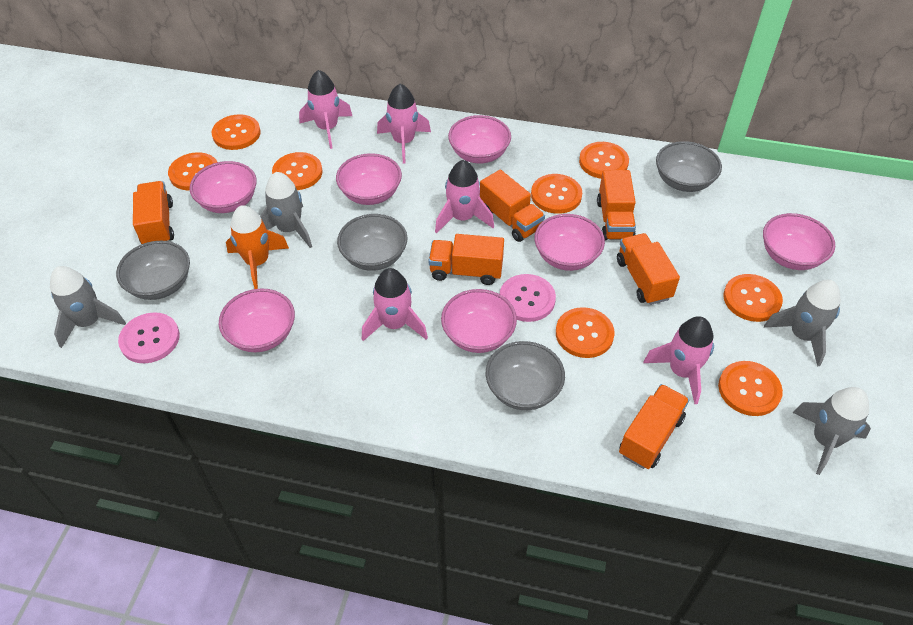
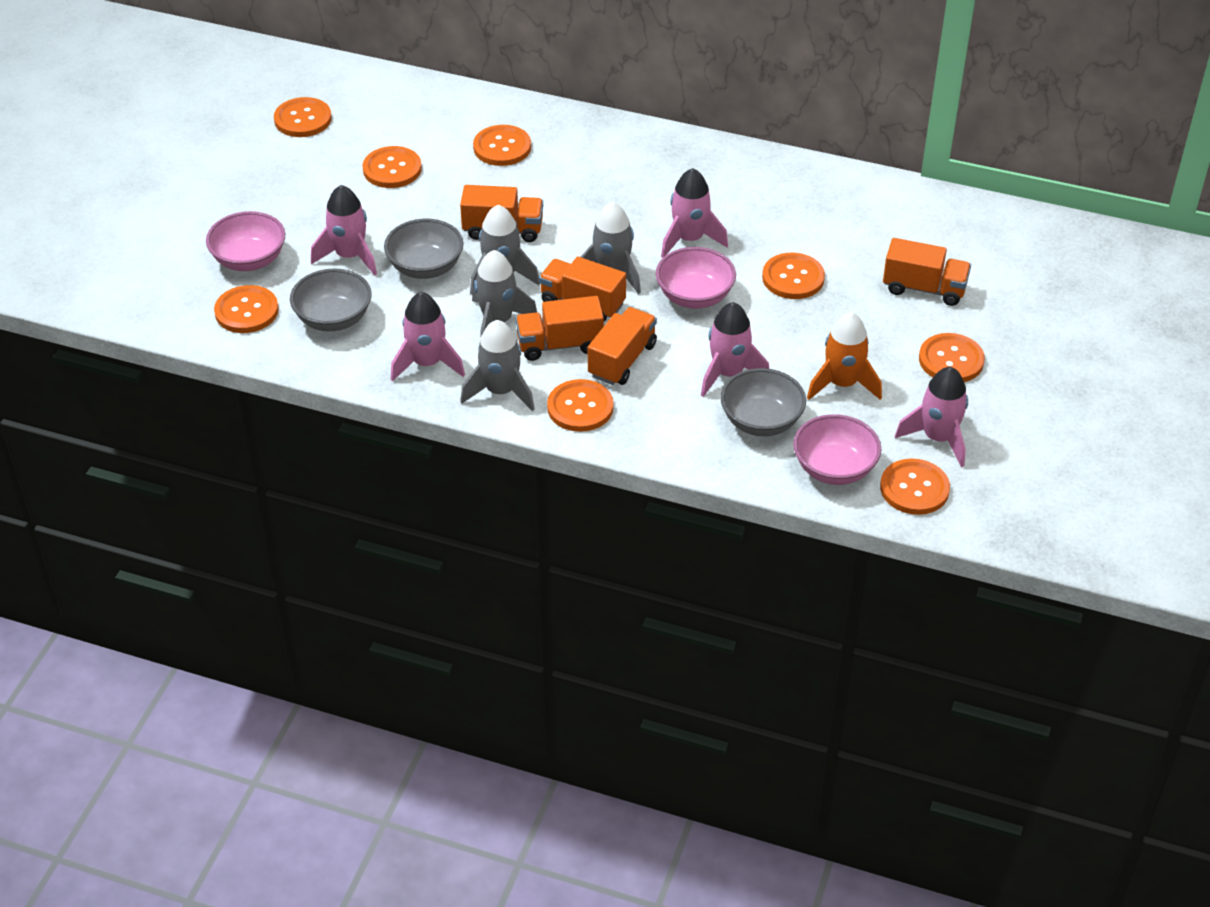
grey bowl: [116,241,190,300] [337,214,407,271] [486,341,565,410] [656,141,722,192] = 4 -> [290,269,372,331] [384,219,463,279] [720,368,806,436] = 3
orange truck: [133,181,174,244] [428,234,504,285] [480,170,545,242] [597,170,636,240] [617,233,680,305] [619,384,689,469] = 6 -> [460,185,543,242] [516,296,604,361] [539,256,626,321] [588,307,657,385] [883,238,971,306] = 5
pink bowl: [190,161,257,213] [219,288,295,352] [336,153,402,205] [441,289,517,353] [448,115,511,163] [534,214,605,271] [763,213,835,270] = 7 -> [206,211,285,271] [656,247,736,309] [793,414,881,485] = 3
pink button: [118,312,180,363] [500,274,556,322] = 2 -> none = 0

